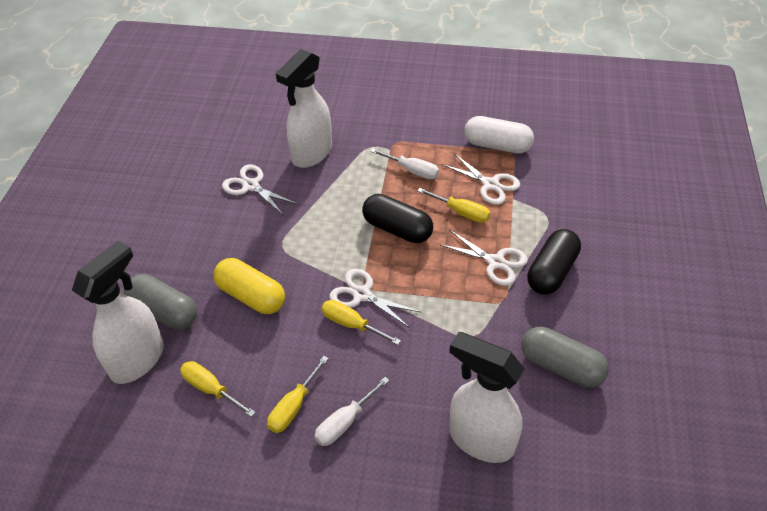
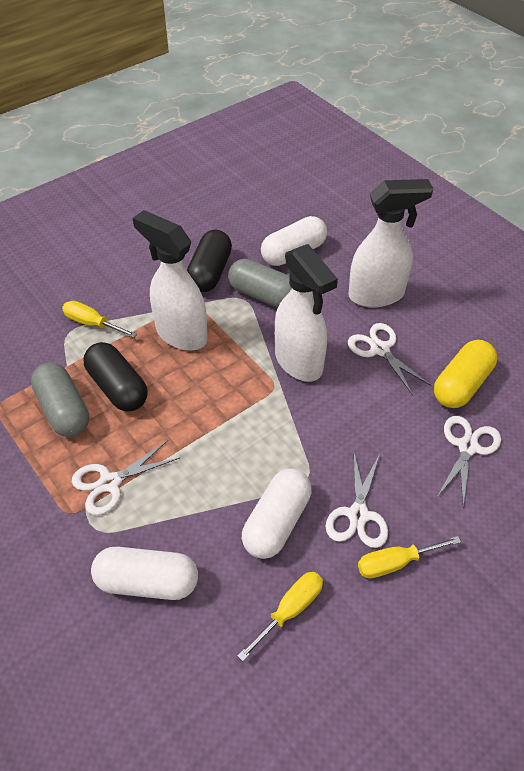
white capsule: [464,116,534,154] = 1 -> [91,547,198,600] [242,468,312,559] [261,216,327,266] = 3
white screwdriver: [314,377,389,446] [370,149,439,179] = 2 -> none = 0
yellow screwdriver: [180,361,256,417] [267,356,329,433] [322,300,401,345] [417,188,490,223] = 4 -> [62,301,137,338] [237,572,323,661] [358,536,461,578] = 3

